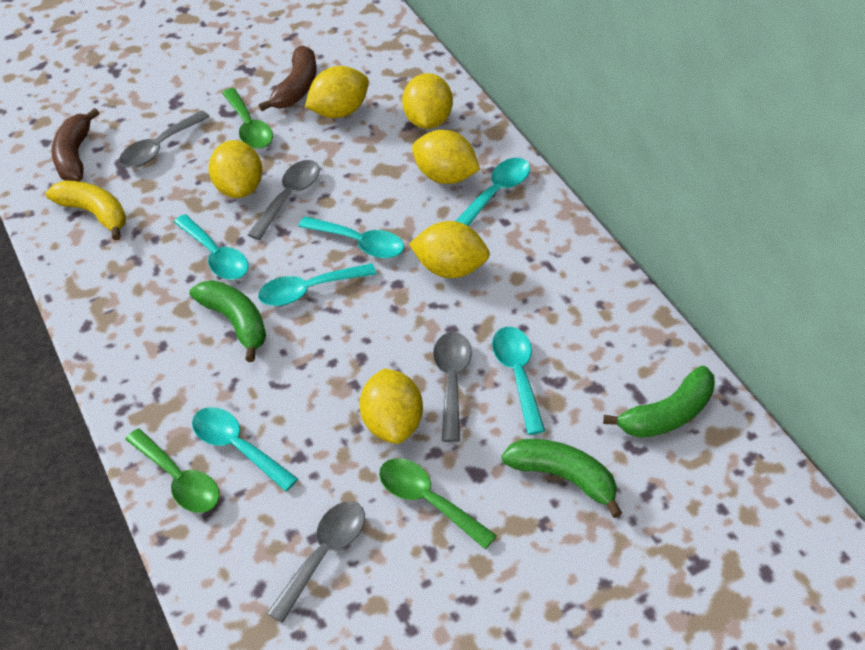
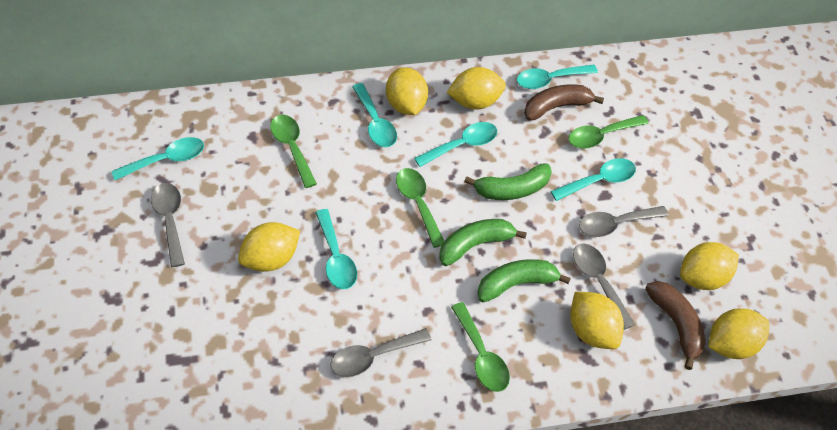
green spoon: [125,429,219,513] [222,88,273,149] [379,458,497,549] = 3 -> [270,115,317,188] [396,168,444,248] [451,302,510,392] [569,115,649,148] = 4
yellow banana: [46,180,126,241] = 1 -> none = 0

